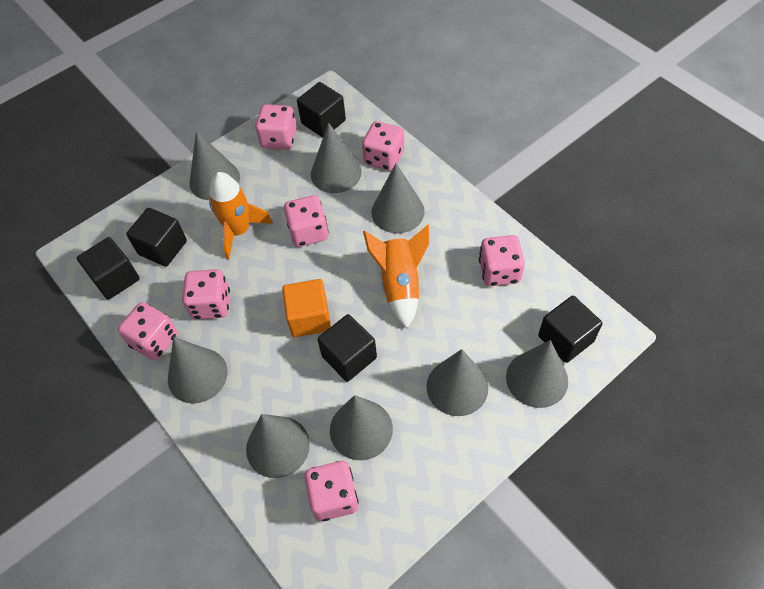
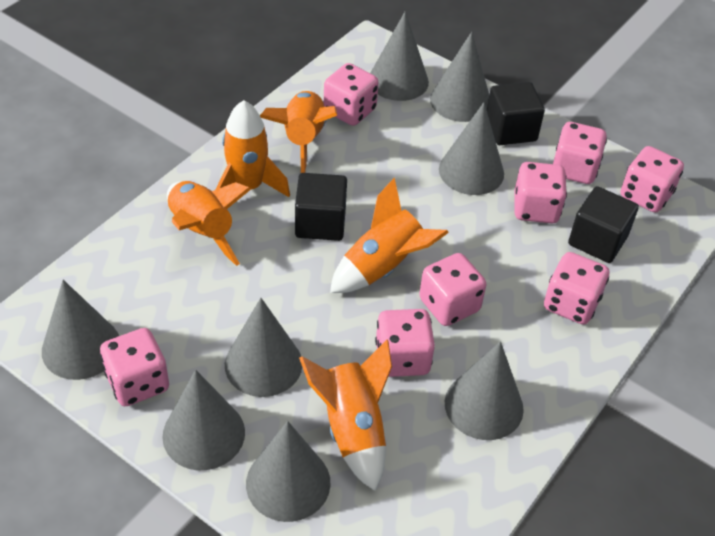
black cube: [77,237,140,300] [126,208,187,267] [297,82,346,137] [317,314,377,382] [538,296,602,363] = 5 -> [295,173,347,241] [487,82,545,145] [568,186,639,263] = 3
orange cube: [282,279,331,337] = 1 -> none = 0
orange rocket: [209,172,273,259] [363,225,429,328] = 2 -> [167,181,251,266] [215,100,290,197] [260,91,337,173] [299,339,392,491] [330,178,449,293] = 5
pink dice: [118,302,178,360] [182,269,230,320] [255,104,297,150] [284,195,329,247] [304,461,359,521] [362,121,404,171] [479,235,525,286] = 7 -> [100,328,169,406] [324,63,379,126] [375,309,435,377] [419,253,486,326] [514,162,567,224] [544,252,609,325] [553,122,607,184] [621,146,684,213] = 8

